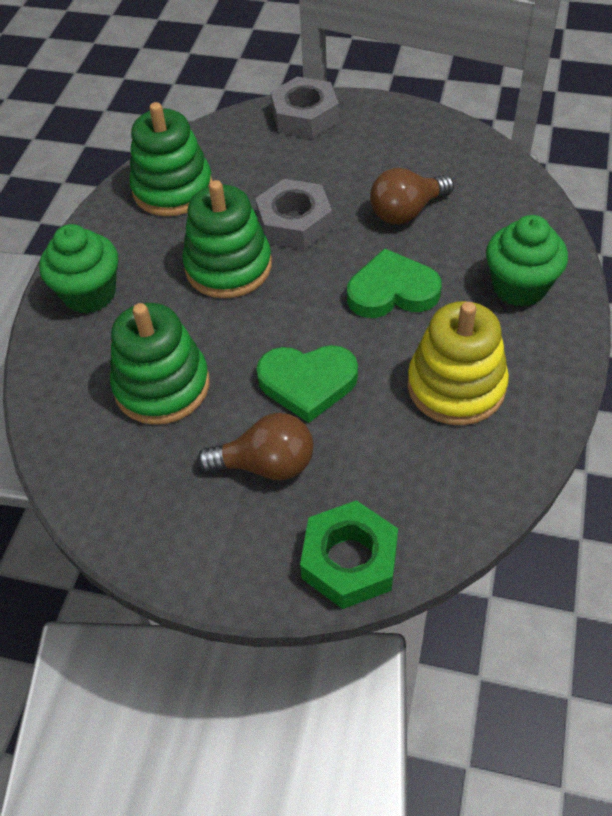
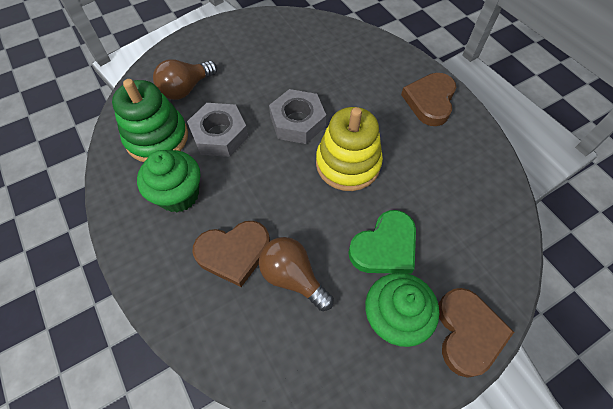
brown heart: none = 0 -> [192,221,270,287] [401,73,456,126] [438,288,514,378] = 3
green heart: [256,345,358,423] [347,248,442,318] = 2 -> [348,210,416,274] = 1
green nut: [300,500,398,609] = 1 -> none = 0
green stacking toy: [110,303,210,425] [129,102,213,216] [182,180,272,298] = 3 -> [112,79,188,162] = 1

